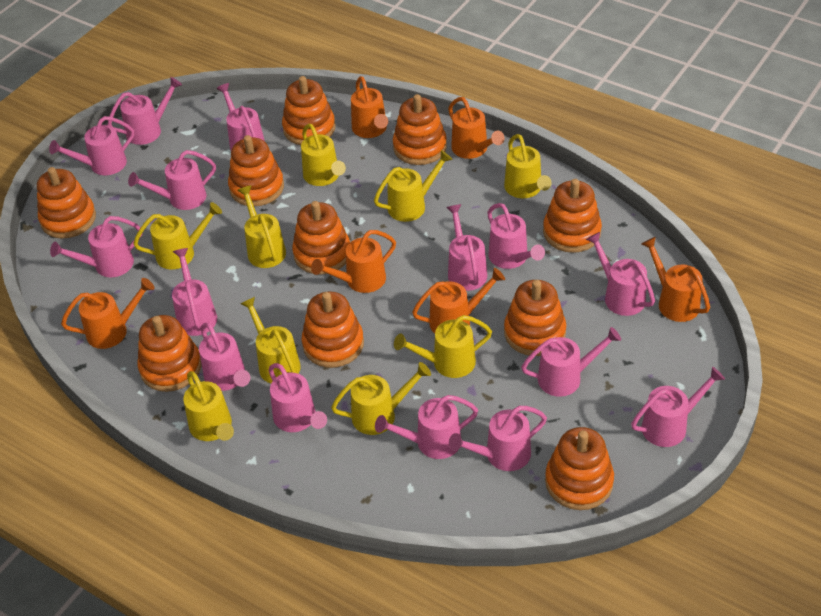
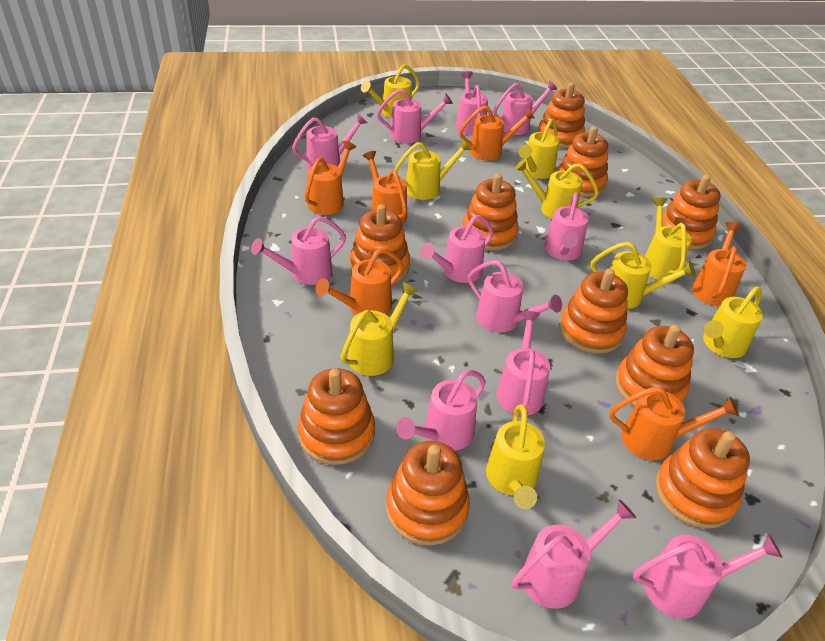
pink watering can: [49,116,134,175] [50,216,143,277] [108,77,182,145] [128,150,216,210] [172,248,217,336] [199,323,250,391] [216,83,265,150] [269,363,327,432] [375,395,478,459] [446,204,487,291] [449,406,547,471] [487,203,545,269] [521,327,621,397] [586,232,655,316] [631,367,725,447] = 15 -> [251,216,346,285] [292,114,367,169] [377,89,453,144] [396,370,486,451] [420,215,493,283] [456,71,488,135] [468,260,562,332] [494,81,558,135] [496,311,550,416] [512,499,636,609] [544,193,589,260] [633,534,782,619] = 12

